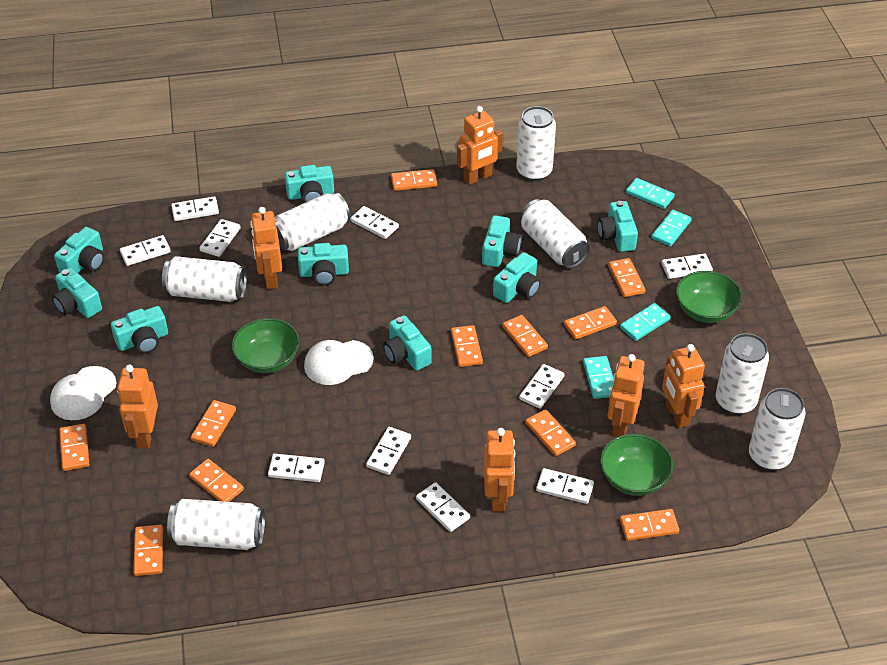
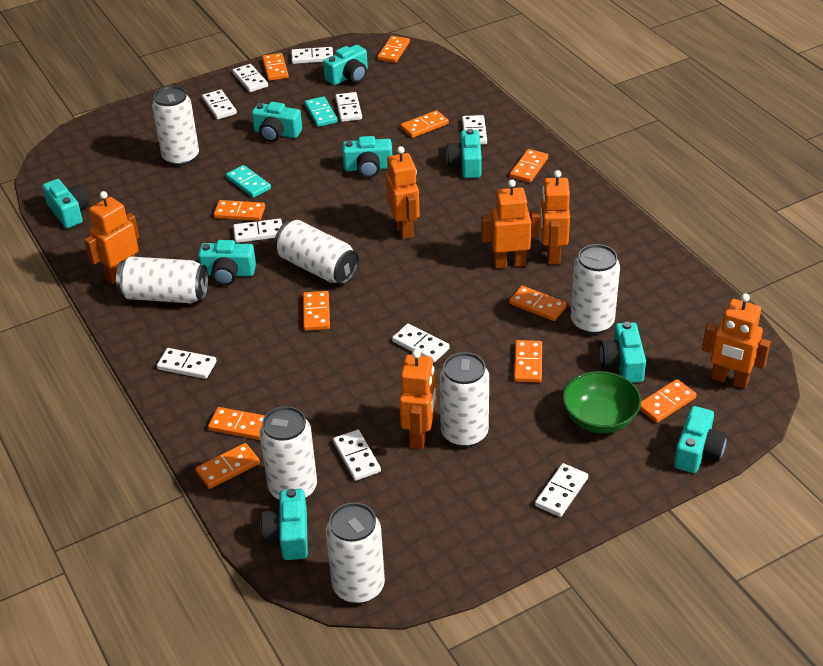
green bowl: [232,318,300,373] [600,434,673,496] [676,271,742,323] = 3 -> [562,371,641,433] = 1
turquoise domino: [583,356,614,399] [620,303,671,341] [626,178,675,209] [651,210,692,246] = 4 -> [226,165,271,198] [305,96,338,127] = 2
white cap: [50,366,117,420] [304,340,374,385] = 2 -> none = 0

